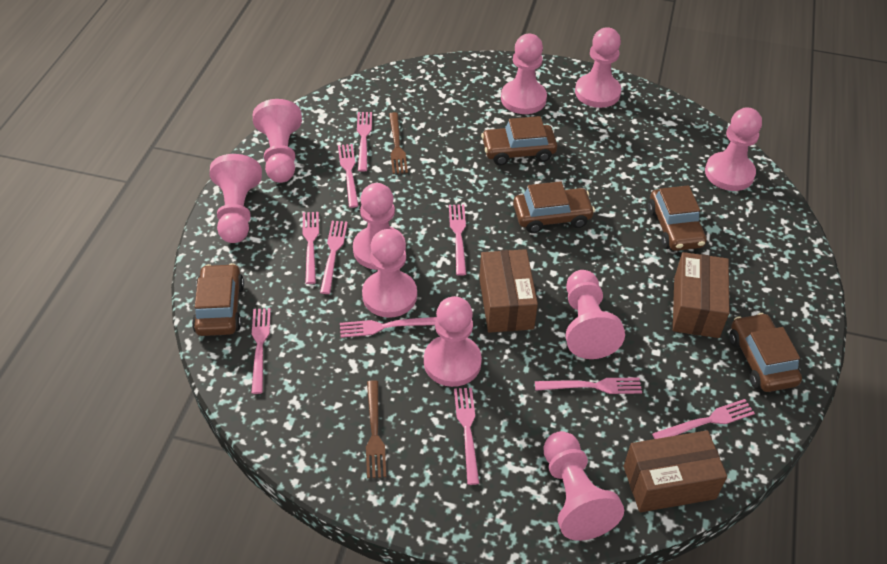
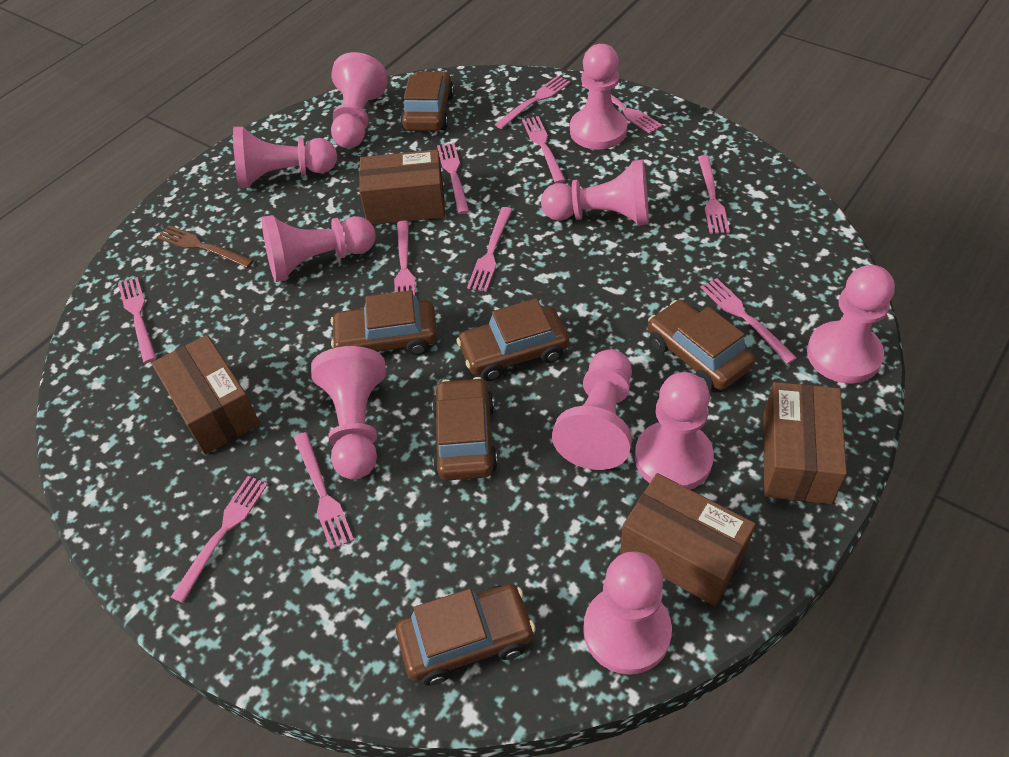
brown box: [479,249,538,333] [623,430,727,512] [673,252,729,338] = 3 -> [152,335,260,455] [359,150,445,225] [620,473,756,606] [763,382,847,504] = 4
brown car: [192,263,244,336] [481,116,557,165] [513,181,595,233] [648,185,707,251] [729,313,802,392] = 5 -> [330,290,437,355] [396,584,536,686] [400,71,454,131] [432,377,498,481] [456,298,569,381] [648,300,755,391] = 6
brown fork: [366,380,386,478] [389,112,408,174] = 2 -> [157,225,254,268] = 1
pink fork: [251,308,271,394] [303,212,319,284] [320,221,348,294] [338,144,359,208] [340,317,437,338] [357,112,372,172] [449,205,466,276] [454,388,479,485] [535,378,642,394] [652,399,755,439] = 10 -> [118,277,156,363] [171,476,268,603] [294,432,354,550] [394,221,415,296] [437,143,469,214] [467,207,513,292] [494,76,570,129] [522,116,565,183] [581,84,662,134] [698,155,730,234] [700,278,797,364] = 11

